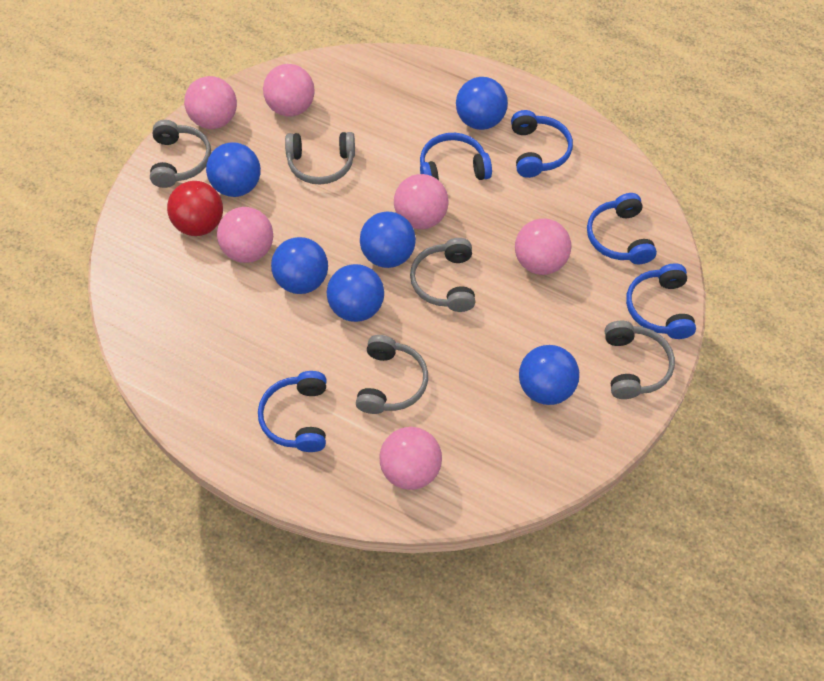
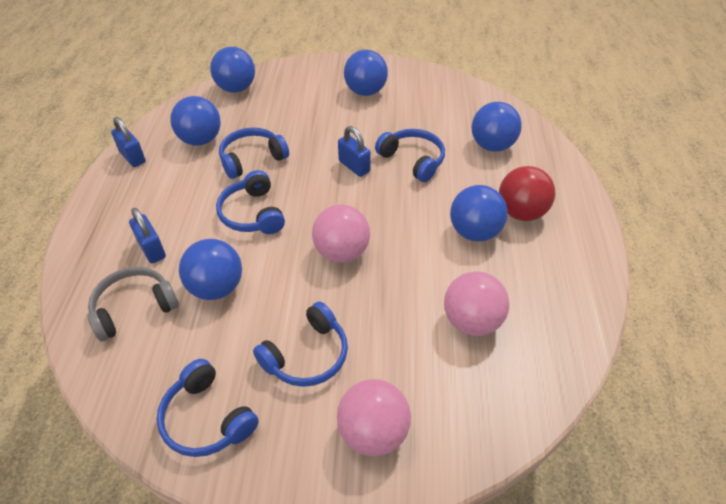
blue padlock: none = 0 -> [111,117,146,167] [129,208,166,263] [338,126,371,177] = 3
grey headphones: [150,120,211,188] [285,132,355,185] [356,335,428,414] [410,238,475,312] [605,321,675,399] = 5 -> [88,267,179,342] = 1
pink ball: [184,76,237,129] [217,207,273,263] [263,64,315,117] [380,427,442,490] [394,174,449,229] [515,218,571,275] = 6 -> [312,205,370,263] [337,379,411,456] [444,272,510,336] = 3

